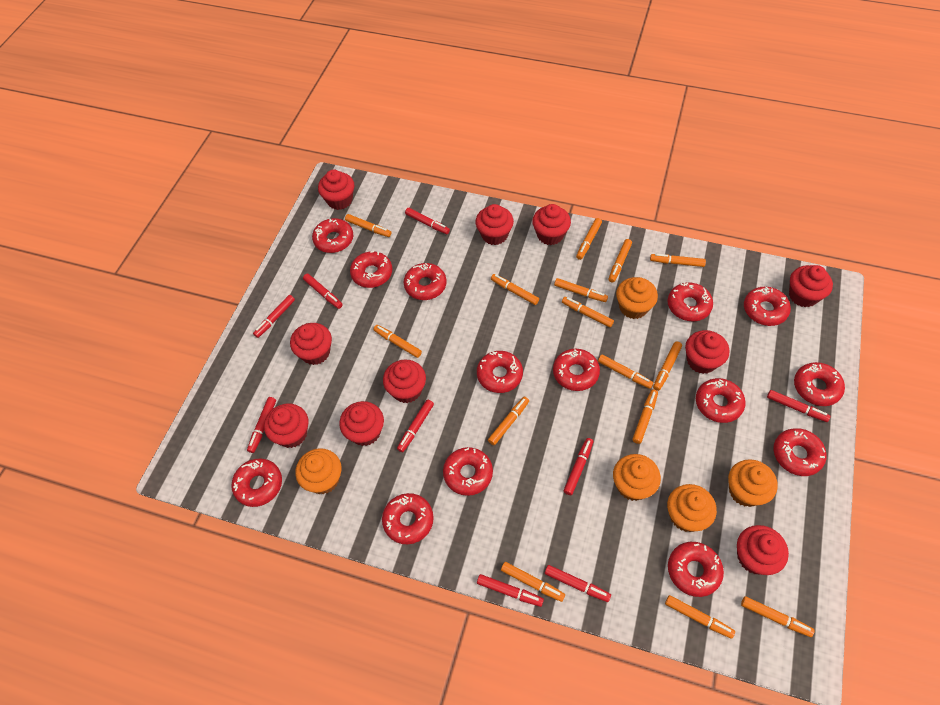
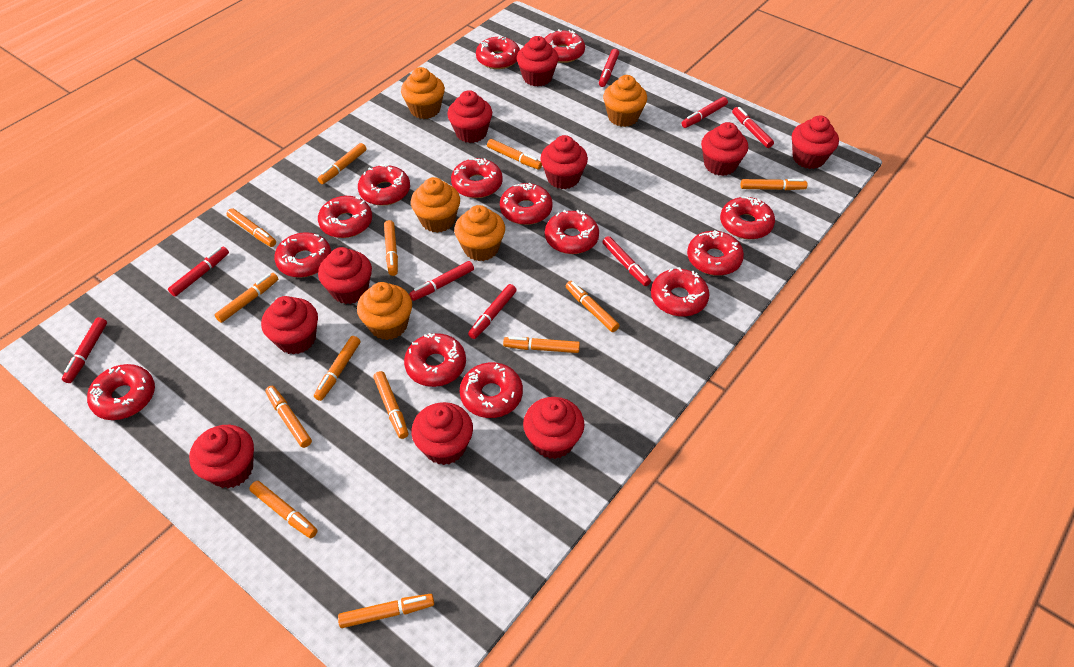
orange marker: [345,214,391,237] [374,325,422,358] [488,397,529,445] [491,274,539,305] [501,562,565,602] [554,278,608,302] [562,297,614,327] [576,218,602,260] [598,355,653,389] [608,239,632,283] [632,389,658,444] [650,254,706,267] [653,341,682,391] [665,595,735,639] [741,596,814,637] = 15 -> [215,273,278,323] [226,208,276,247] [249,481,318,538] [265,386,312,448] [314,336,360,401] [317,143,366,184] [338,594,434,628] [373,371,408,439] [384,220,398,276] [487,139,542,170] [503,336,580,353] [566,281,620,332] [741,179,807,190] = 13
red marker: [247,397,276,453] [253,295,295,338] [303,273,343,309] [397,400,434,452] [405,208,450,234] [477,574,544,607] [545,565,611,602] [564,438,593,495] [767,390,830,422] = 9 -> [62,317,107,383] [168,246,229,297] [409,261,474,301] [468,284,516,339] [599,49,619,87] [602,236,651,286] [681,97,728,128] [732,107,774,148] = 8

